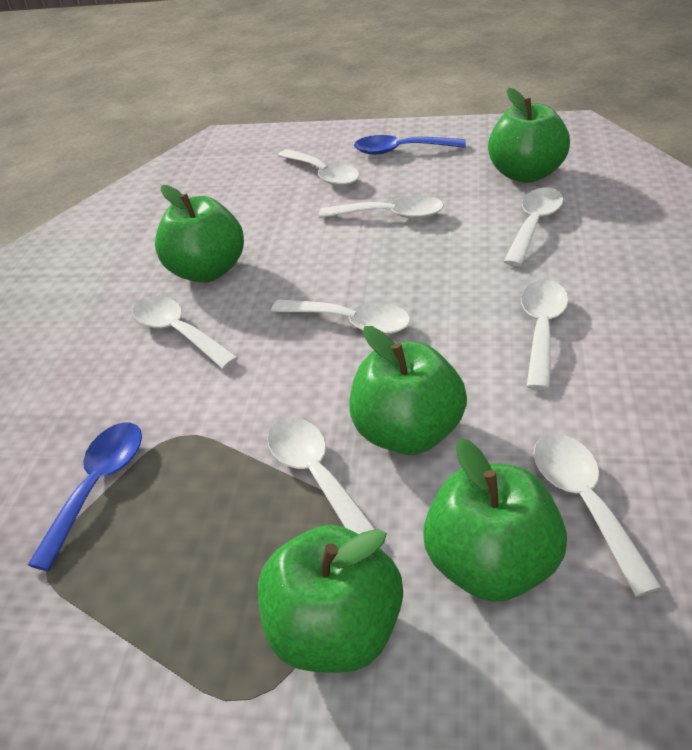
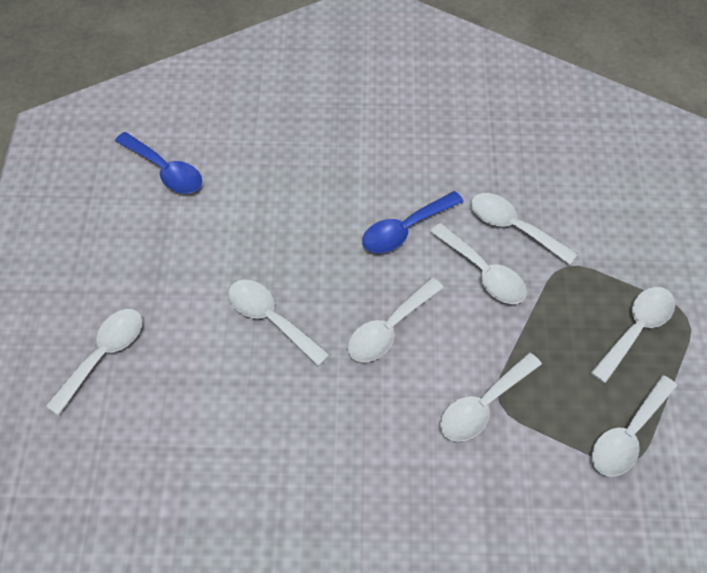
green apple: [155,185,244,282] [258,525,403,673] [350,326,467,455] [423,438,567,602] [488,88,570,183] = 5 -> none = 0

